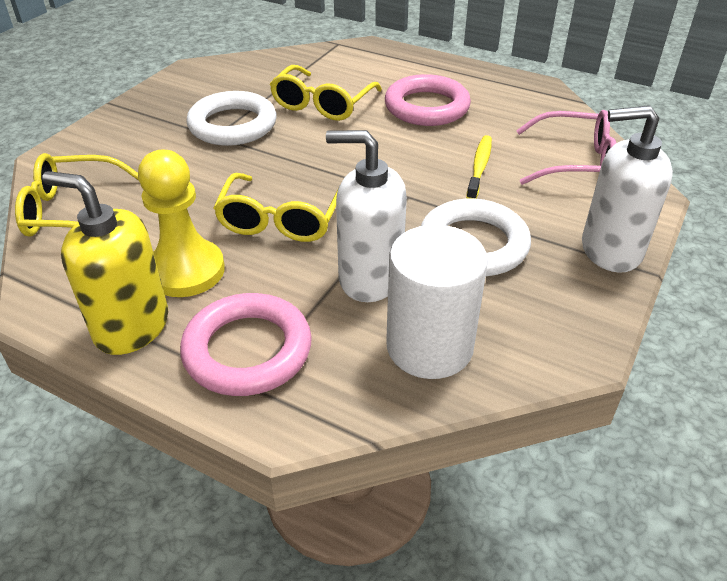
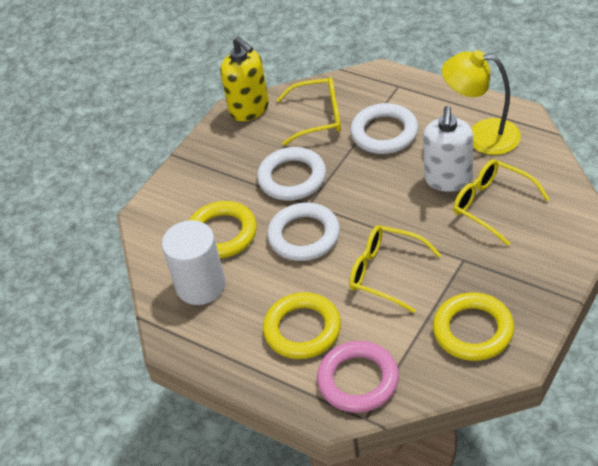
pink glasses: [516,110,616,185] = 1 -> none = 0
pink ring: [180,293,312,396] [385,74,471,126] = 2 -> [317,341,399,413] = 1
white ring: [186,91,276,146] [421,199,531,276] = 2 -> [257,147,326,201] [267,203,340,261] [350,103,418,154] = 3
white soap dispenser: [326,130,407,302] [582,105,673,273] = 2 -> [423,106,473,192] = 1
yellow lamp: none = 0 -> [442,50,521,155] = 1
yellow pawn: [138,150,225,297] = 1 -> none = 0
yellow ring: none = 0 -> [189,201,257,258] [263,292,341,359] [433,292,514,361] = 3
yellow toothbrush: [466,135,492,199] = 1 -> none = 0

